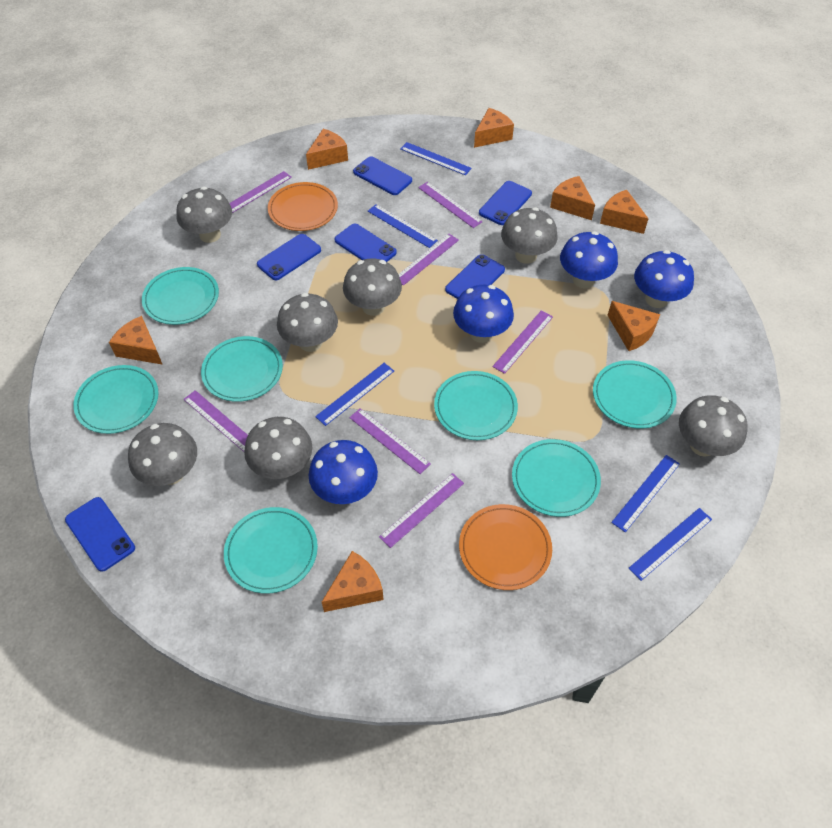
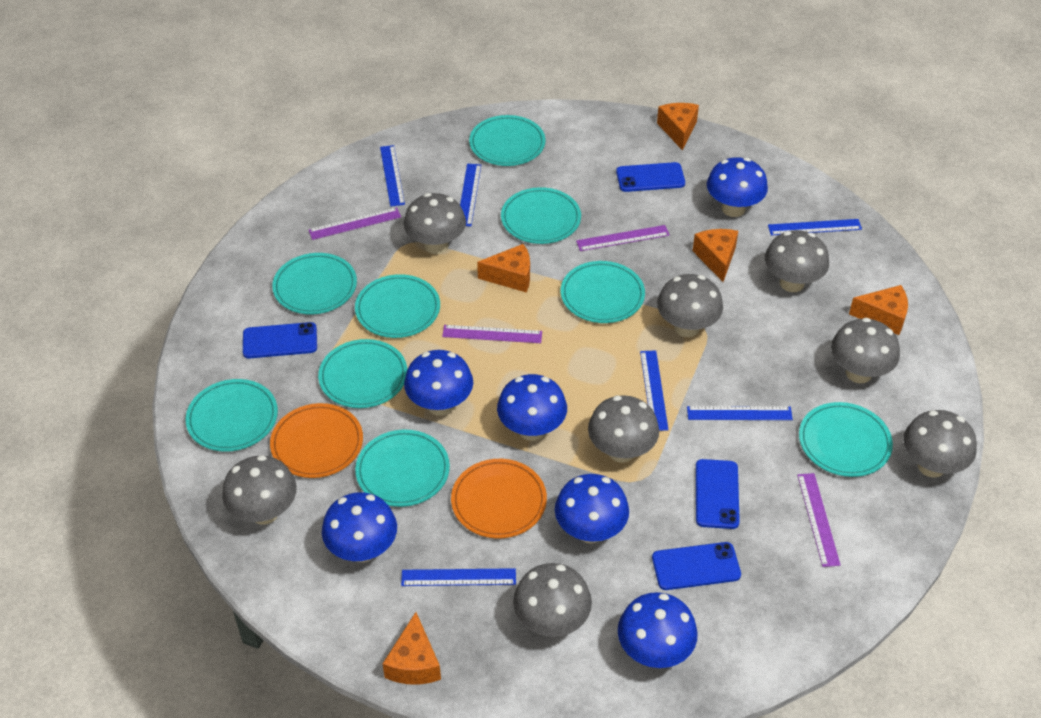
blue mushroom: [309,440,378,504] [453,285,514,343] [560,231,618,288] [634,250,694,308] = 4 -> [322,492,397,563] [404,350,473,416] [497,374,567,441] [555,474,629,543] [618,592,698,668] [707,157,768,217] = 6
blue phone: [65,497,135,572] [257,234,321,280] [334,223,397,262] [353,156,412,195] [445,254,505,299] [479,181,532,225] = 6 -> [243,322,317,359] [616,162,685,192] [652,542,741,590] [696,459,740,529] = 4
blue ruler: [315,363,394,426] [368,204,438,248] [400,142,472,176] [611,455,680,532] [628,508,712,581] = 5 -> [380,145,405,207] [401,568,516,586] [460,164,481,227] [640,350,669,431] [687,406,793,420] [768,219,862,235] = 6
grey mushroom: [128,423,197,486] [176,186,232,243] [244,417,312,479] [277,293,338,352] [343,258,402,316] [501,207,558,264] [679,395,747,457] = 7 -> [222,455,297,524] [404,193,466,254] [513,563,592,637] [588,395,659,463] [657,274,723,337] [765,230,829,292] [831,318,900,383] [903,410,977,478] = 8
orange cheese: [109,316,163,365] [306,129,348,170] [322,551,384,612] [474,108,514,148] [550,176,595,220] [600,190,649,234] [608,301,660,351] = 7 -> [383,612,441,685] [477,244,530,293] [657,103,699,150] [692,229,738,282] [849,285,908,335] = 5
purple ruler: [184,390,248,452] [229,171,292,213] [349,408,431,474] [379,473,464,548] [398,234,459,286] [418,182,482,228] [492,310,553,374] = 7 -> [309,207,401,240] [442,325,542,343] [576,225,670,251] [797,473,840,567] = 4
turquoise plate: [73,365,159,434] [142,267,219,325] [201,336,283,402] [224,507,318,594] [434,371,518,440] [512,439,601,517] [593,360,677,429] = 7 -> [186,379,278,452] [272,253,357,314] [318,339,407,408] [355,274,440,338] [355,430,450,507] [469,115,546,166] [501,187,581,244] [561,261,645,323] [799,402,893,477] = 9

